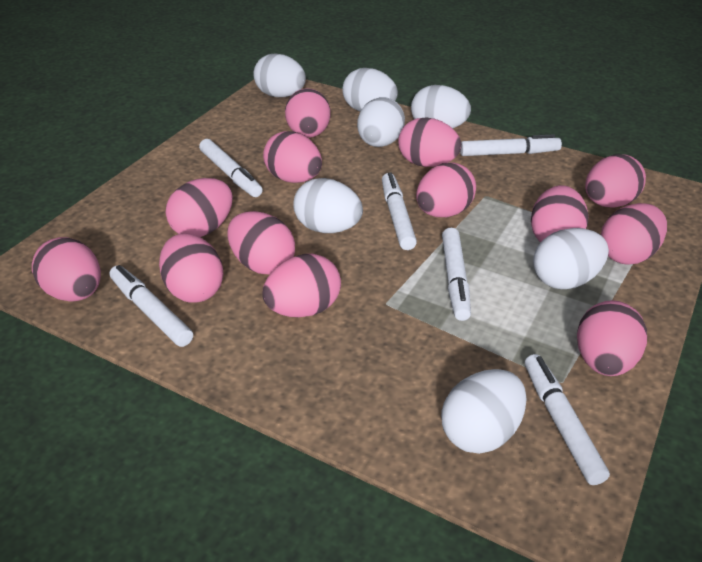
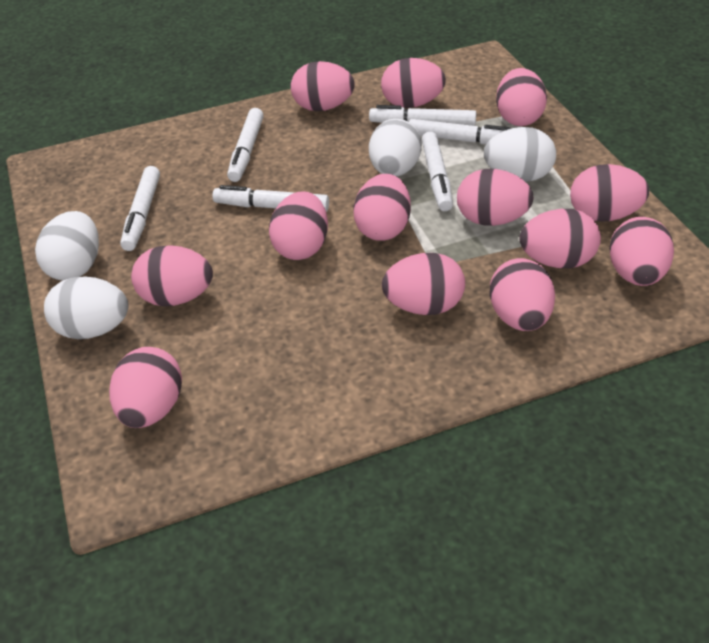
white egg: [253,53,306,97] [293,178,363,233] [342,68,398,111] [357,97,405,147] [411,85,471,128] [441,369,527,454] [533,228,609,289] = 7 -> [35,211,99,281] [44,276,129,339] [369,119,422,177] [484,127,556,182] = 4

